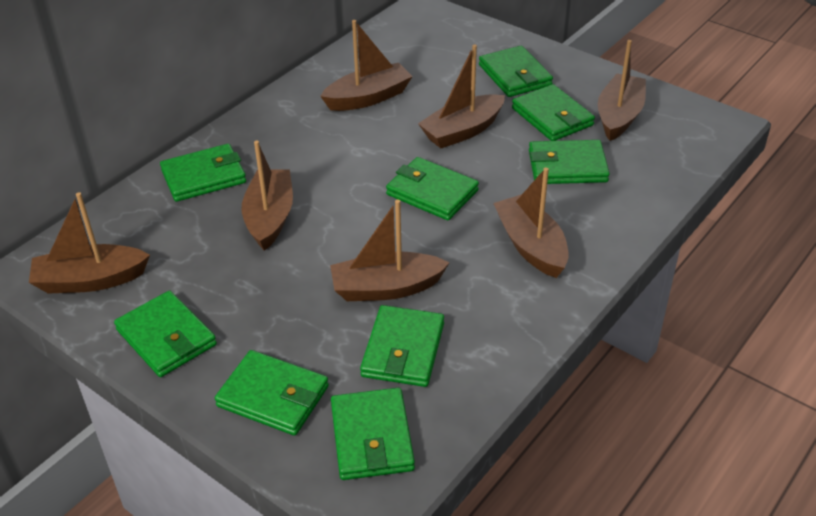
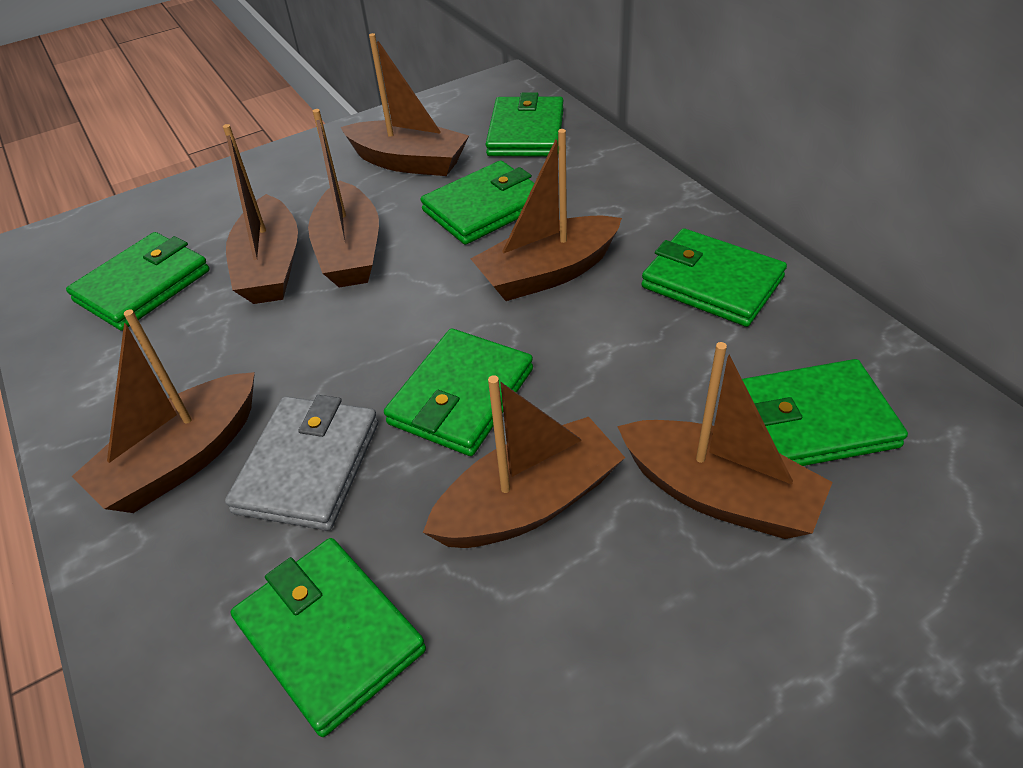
green wallet: [114,291,217,377] [160,144,246,202] [215,350,329,436] [331,388,415,480] [360,305,444,387] [386,157,479,220] [479,46,553,97] [512,84,595,141] [529,140,610,184] = 9 -> [66,232,210,331] [231,538,426,737] [384,329,533,456] [420,161,534,245] [486,92,564,156] [641,228,787,327] [742,359,908,466] = 7
grey wallet: none = 0 -> [225,395,378,531] = 1

